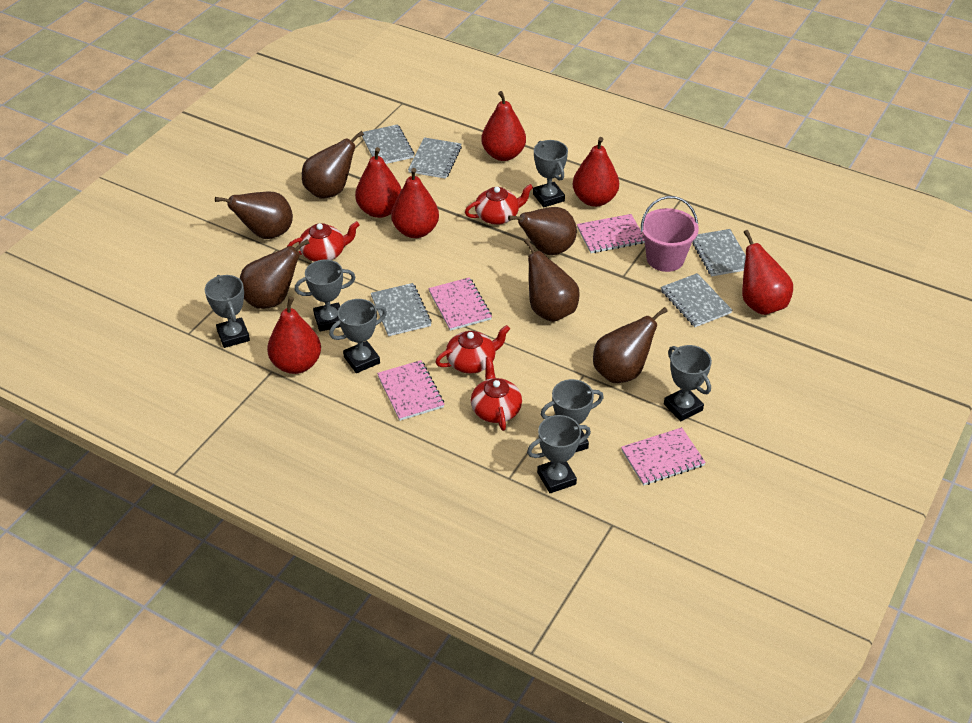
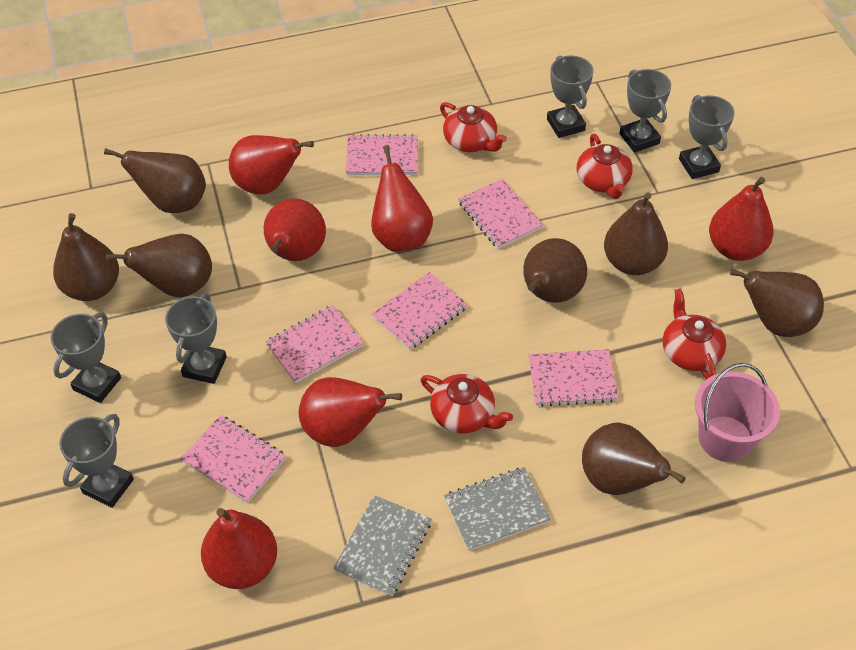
brown pear: [215,191,293,239] [240,239,310,309] [302,131,364,199] [508,207,577,255] [524,238,580,322] [593,307,668,383] = 6 -> [53,213,119,301] [104,148,206,213] [106,233,212,298] [523,238,587,303] [582,423,686,495] [604,192,668,275] [730,269,824,337] = 7
grey notebook: [362,124,414,164] [371,283,432,336] [408,137,462,179] [661,273,732,327] [692,229,746,277] = 5 -> [333,495,431,596] [444,467,551,551] = 2
grey trophy: [205,275,250,348] [295,260,356,332] [329,299,387,373] [527,415,591,493] [533,140,568,207] [540,379,604,452] [664,345,712,421] = 7 -> [51,313,121,403] [59,414,134,508] [165,293,227,384] [547,55,594,138] [619,69,671,153] [679,95,735,179] = 6
pink notebook: [377,360,445,421] [428,277,492,331] [577,214,645,253] [621,427,706,485] = 4 -> [181,415,286,503] [265,305,364,383] [346,134,418,175] [372,272,468,350] [458,179,543,249] [529,349,618,407] = 6

